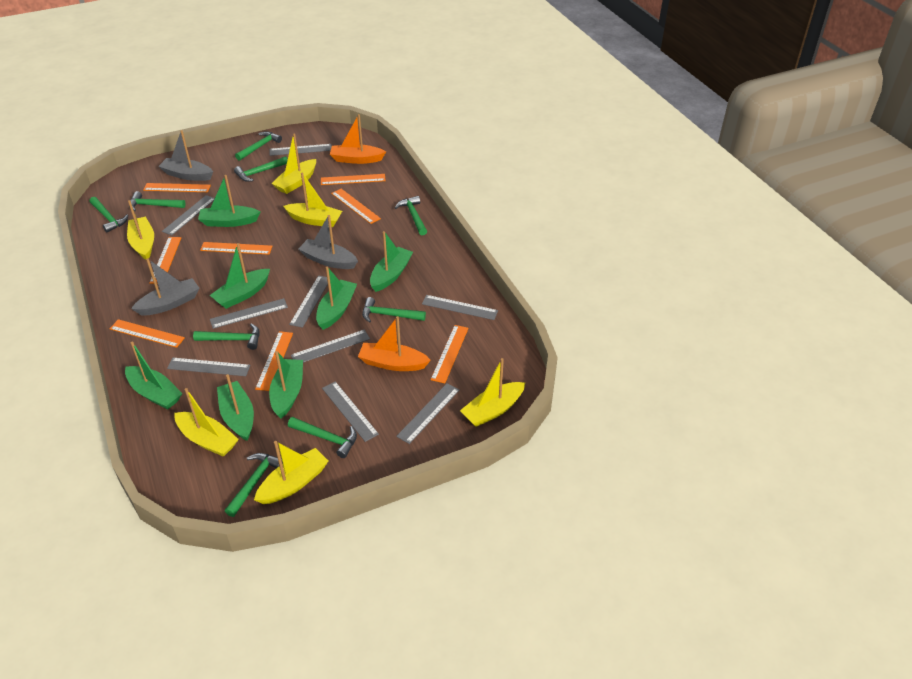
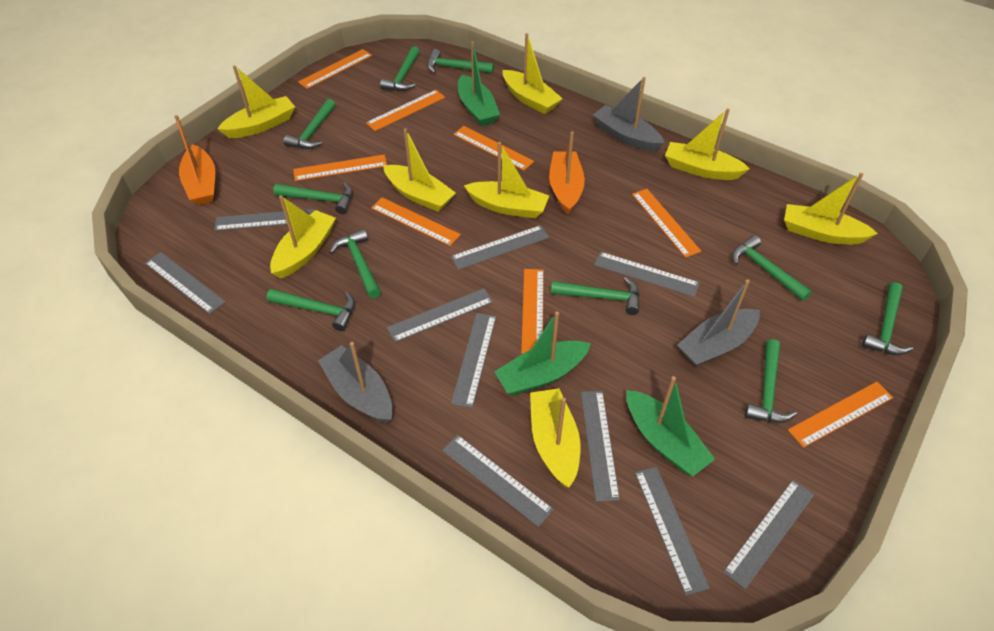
green boat: [125,342,183,409] [198,175,260,227] [210,243,270,309] [217,374,254,441] [269,351,303,419] [316,267,357,330] [370,231,413,292] = 7 -> [458,42,500,126] [494,311,591,396] [626,376,715,476] = 3
green hammer: [89,197,129,233] [129,191,185,211] [193,323,260,350] [225,453,283,517] [234,156,288,182] [235,131,282,161] [288,417,357,458] [362,297,426,323] [395,196,427,235] = 9 -> [267,289,355,331] [273,182,353,214] [284,99,336,149] [329,229,381,298] [380,46,420,91] [427,49,494,73] [551,277,640,315] [732,235,812,301] [745,339,797,423] [862,282,913,355] = 10
grey ruler: [162,195,215,235] [167,358,250,376] [210,298,288,329] [270,144,332,156] [289,275,328,328] [291,330,370,363] [322,381,379,442] [396,383,460,444] [422,295,498,320] = 9 -> [145,252,226,314] [214,209,315,231] [387,288,493,342] [442,435,554,527] [451,225,549,270] [451,313,496,408] [581,391,620,502] [594,252,700,297] [635,467,710,595] [723,480,814,589] = 10
yellow boat: [127,200,154,260] [174,388,239,457] [254,441,328,504] [271,133,316,194] [283,172,342,227] [460,358,525,427] = 6 -> [217,65,295,138] [270,195,336,278] [383,128,456,212] [464,142,549,218] [503,33,563,114] [530,388,581,488] [665,108,750,180] [784,173,878,245] = 8

